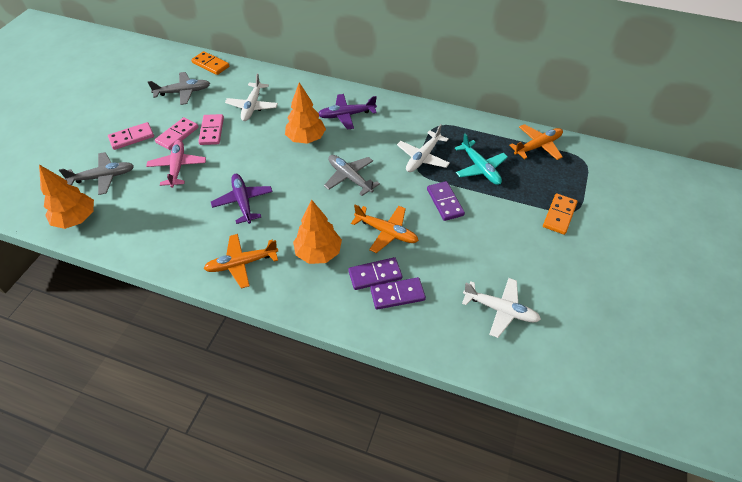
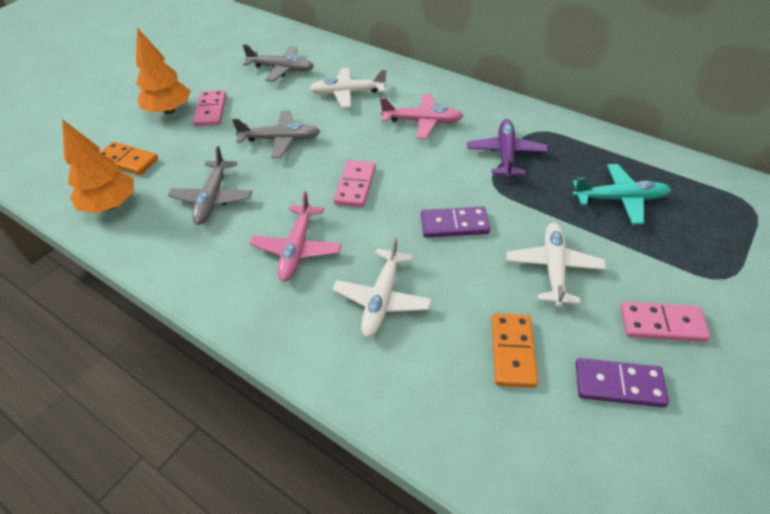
orange plane: [204,234,278,289] [351,205,419,253] [509,124,563,160] = 3 -> none = 0
orange tree: [39,165,94,229] [285,83,326,144] [293,200,342,264] = 3 -> [62,119,134,213] [136,28,191,114] = 2
pink plane: [146,140,206,188] = 1 -> [250,191,342,281] [380,94,463,139] = 2
purple domino: [348,257,402,290] [370,277,426,310] [427,181,465,221] = 3 -> [421,207,490,238] [575,358,669,407] = 2
purple plane: [211,174,273,224] [319,94,377,130] = 2 -> [467,119,548,178] = 1

